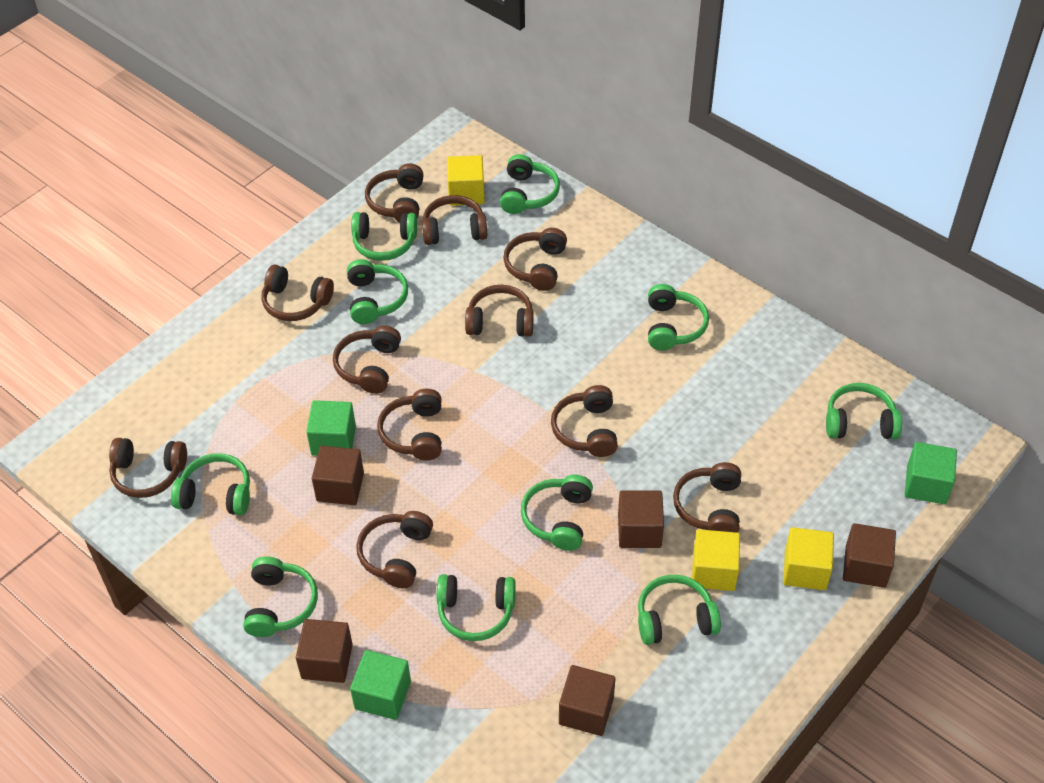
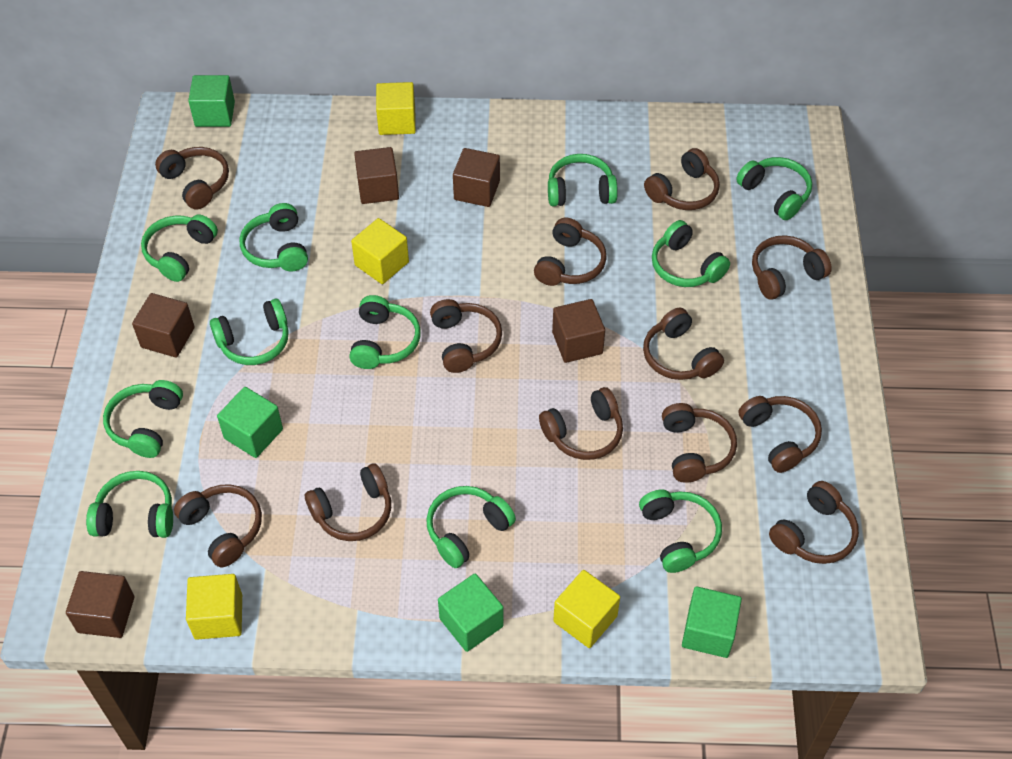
brown headphones: [109,438,187,498] [261,265,334,321] [333,325,401,394] [356,511,433,588] [365,163,424,222] [377,389,442,460] [422,195,487,245] [465,285,534,337] [503,228,567,291] [551,385,618,457] [673,462,741,533] = 11 -> [155,147,229,209] [174,484,262,567] [305,463,391,541] [430,299,502,373] [534,218,607,286] [539,387,623,460] [643,307,724,380] [644,148,720,210] [662,403,737,483] [739,396,822,473] [752,235,832,300] [769,481,859,564] = 12
green cube: [306,400,356,456] [350,650,411,720] [905,442,957,504] = 3 -> [188,75,235,127] [217,387,283,458] [438,573,503,652] [682,586,742,658] = 4
green headphones: [171,453,250,515] [243,556,318,637] [347,259,408,324] [351,212,417,261] [437,574,516,641] [500,154,560,214] [521,475,593,551] [638,575,721,645] [648,284,709,351] [826,383,902,439] = 10 -> [86,471,173,538] [103,380,183,458] [141,214,218,282] [210,299,289,365] [240,203,308,271] [349,295,421,369] [426,486,516,568] [548,154,618,206] [639,489,722,573] [652,220,730,287] [736,157,812,220] = 11
yellow cube: [447,155,485,206] [692,529,740,591] [783,527,834,590] = 3 -> [186,574,242,640] [351,218,409,284] [376,82,416,135] [553,570,620,648] = 4

